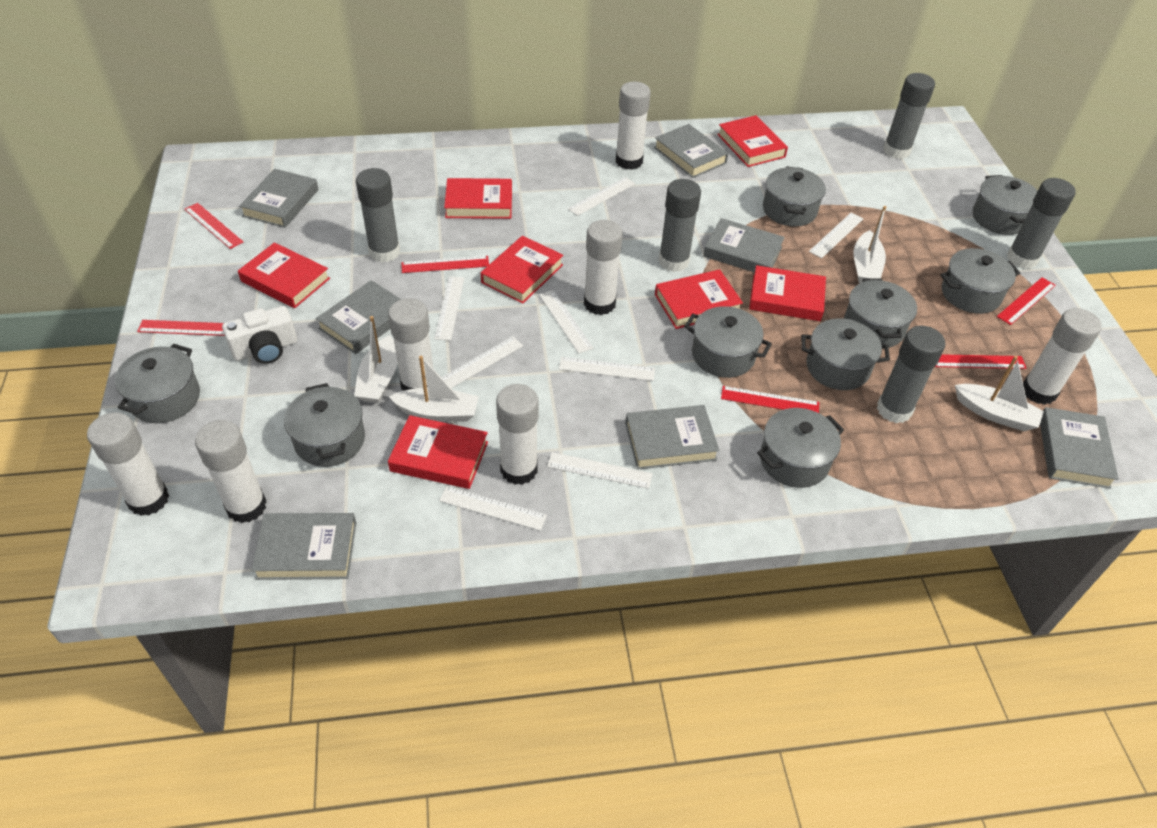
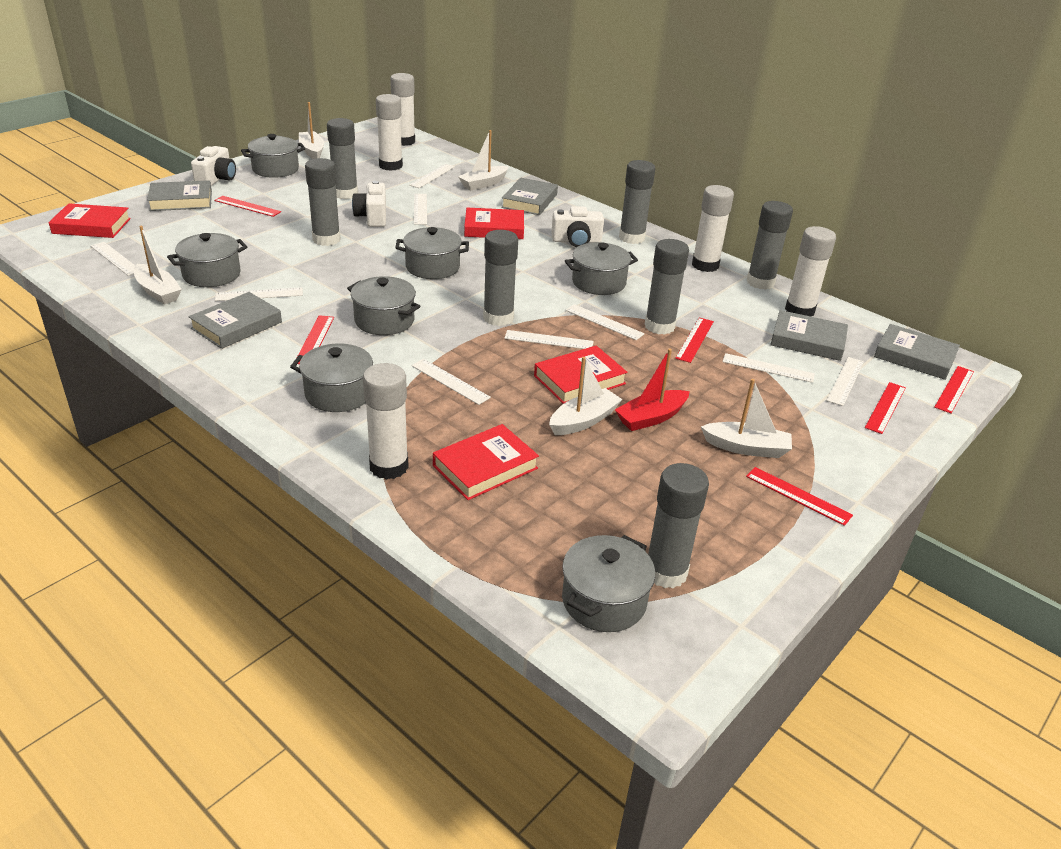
grey book: [239,169,319,228] [251,513,356,580] [316,280,401,354] [625,405,720,470] [654,124,728,178] [703,218,785,272] [1040,407,1119,489] = 7 -> [147,180,212,211] [188,292,282,349] [501,178,558,215] [770,310,848,361] [874,324,960,380] = 5
grey glue stick: [356,168,400,262] [659,179,701,272] [877,326,945,423] [883,73,935,159] [1007,178,1076,269] = 5 -> [305,158,341,246] [327,118,358,199] [483,230,518,326] [619,160,655,244] [644,239,689,335] [648,463,709,588] [746,201,793,290] = 7
grey pot: [115,344,200,423] [284,383,365,467] [684,306,772,378] [757,408,844,488] [763,166,826,227] [801,318,890,390] [844,279,917,348] [940,248,1020,314] [973,175,1038,235] = 9 -> [167,233,247,287] [241,134,305,178] [290,344,373,412] [347,276,421,335] [395,227,469,279] [562,535,655,632] [565,242,638,295] = 7
red boat: none = 0 -> [615,349,690,431] = 1
red book: [238,242,330,308] [388,415,488,489] [444,178,512,219] [481,236,563,304] [655,269,743,329] [717,115,788,167] [749,265,826,321] = 7 -> [48,204,131,238] [433,424,539,500] [464,208,524,239] [534,345,628,404] = 4
white boat: [354,316,397,403] [389,356,479,422] [853,206,886,283] [955,356,1044,431] = 4 -> [134,226,182,304] [299,102,324,159] [458,130,509,190] [549,357,623,435] [701,379,792,458] = 5
white camera: [222,306,297,364] = 1 -> [191,146,236,186] [352,181,386,227] [551,206,604,247] = 3
white glue stick: [87,412,169,516] [195,420,267,523] [388,298,433,391] [496,384,539,485] [584,220,623,315] [616,82,651,170] [1023,308,1102,405] = 7 -> [363,363,409,480] [376,94,403,171] [390,73,415,146] [692,185,734,272] [785,226,836,316] = 5
white ruler: [434,276,464,341] [439,486,547,531] [441,336,523,388] [539,290,593,354] [547,452,653,489] [559,357,655,381] [568,177,635,216] [809,213,863,258] = 8 -> [91,242,135,276] [215,287,303,301] [409,164,455,188] [412,359,491,405] [414,194,427,225] [504,330,594,349] [566,304,645,340] [722,353,815,383] [826,357,864,406] = 9

